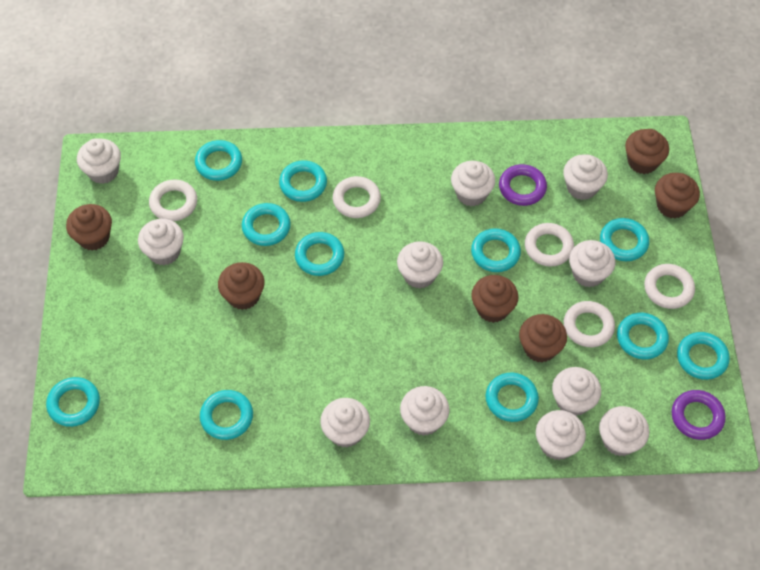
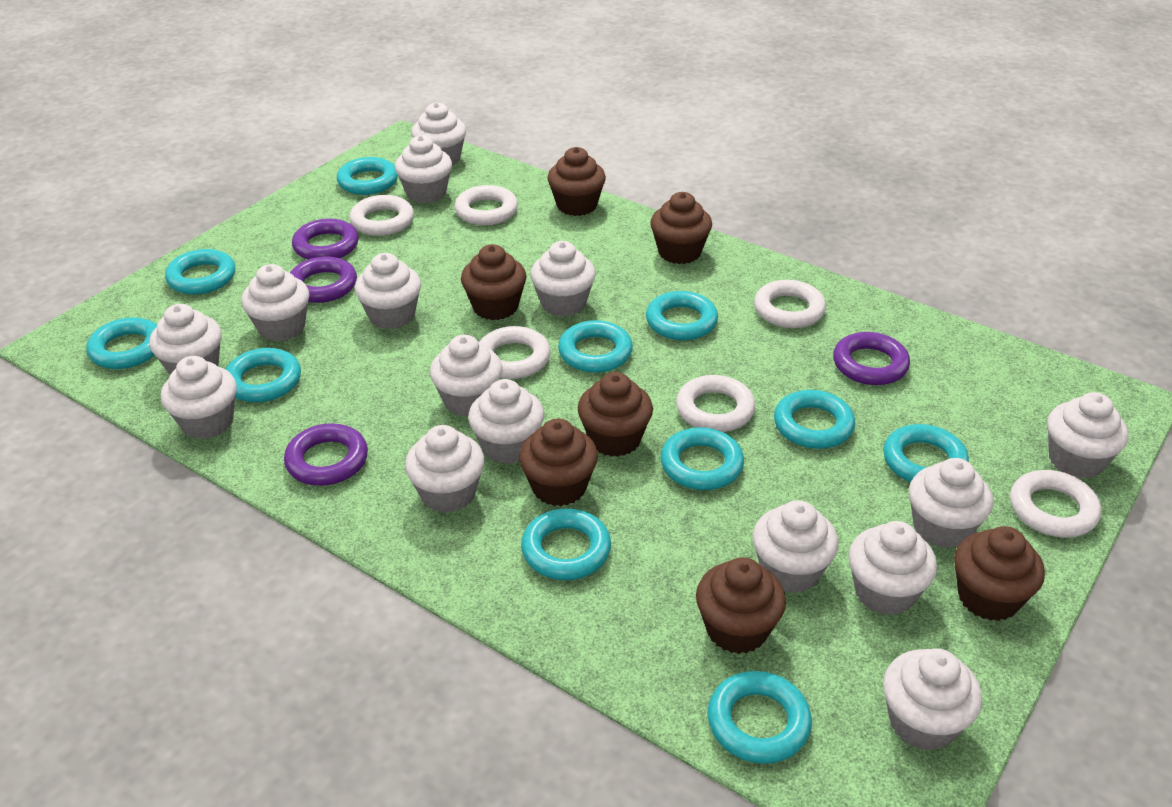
brown cupcake: [66,204,112,251] [218,262,265,310] [471,275,519,323] [519,314,567,362] [625,129,669,174] [655,173,700,218] = 6 -> [461,244,527,320] [519,419,598,506] [547,147,606,216] [578,372,653,457] [651,192,712,264] [696,557,786,654] [954,526,1045,621] = 7
purple ring: [499,164,547,206] [672,390,726,440] = 2 -> [284,423,368,486] [290,256,357,303] [292,219,359,260] [833,332,910,385] = 4
white cupcake: [77,138,121,184] [138,219,184,265] [320,398,370,447] [397,241,443,288] [400,386,449,436] [451,161,495,206] [536,410,586,460] [552,367,601,416] [563,154,608,200] [569,240,615,287] [599,406,649,456] = 11 -> [149,304,222,375] [161,356,237,439] [241,264,309,341] [355,253,421,329] [395,135,452,203] [405,425,484,513] [411,102,466,165] [430,335,502,417] [468,379,544,464] [530,241,596,317] [752,500,839,593] [848,521,937,615] [883,648,982,751] [909,458,993,549] [1047,392,1129,479] = 15
white ring: [149,179,197,221] [333,176,381,218] [525,223,574,267] [564,301,615,347] [644,264,695,309] = 5 -> [349,195,414,236] [455,185,518,225] [479,326,551,379] [676,375,755,432] [754,280,826,328] [1010,470,1102,538] = 6

